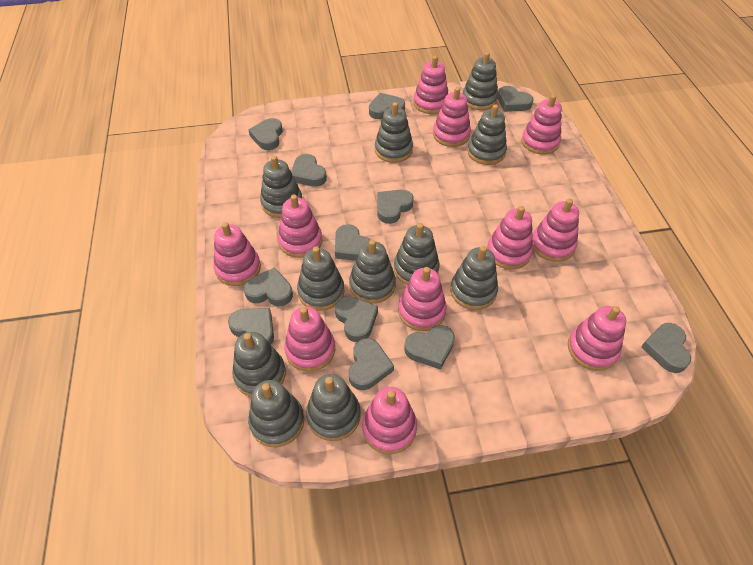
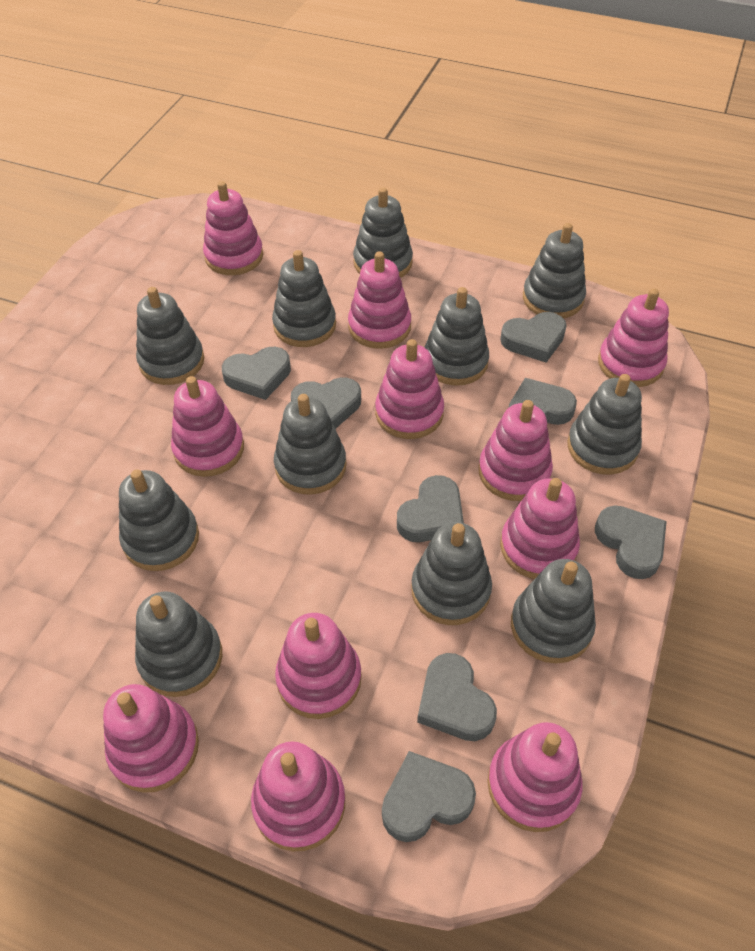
grey heart: [228,308,274,344] [244,267,293,306] [248,118,283,150] [291,154,327,187] [335,224,371,261] [335,296,378,342] [349,338,394,390] [369,93,405,119] [377,189,414,224] [404,325,455,370] [497,86,533,112] [641,323,691,373] = 12 -> [222,347,291,400] [291,377,361,429] [382,751,476,842] [397,475,464,542] [417,653,497,741] [500,312,567,362] [508,378,577,425] [595,505,667,579] = 8

